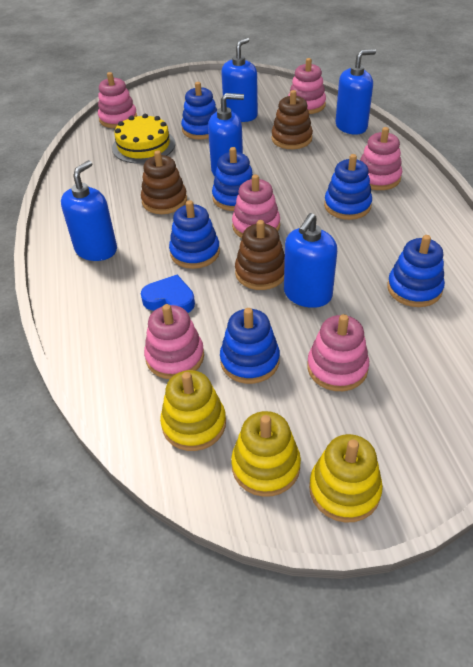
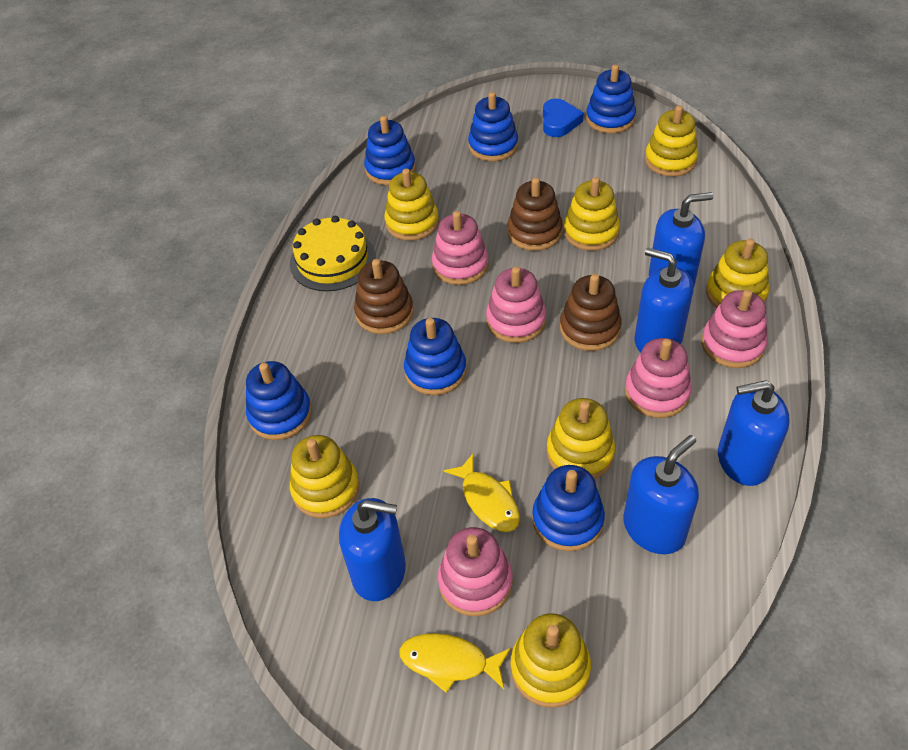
pink stacking toy: [98,72,137,128] [144,304,204,379] [232,174,280,238] [288,58,326,114] [307,314,369,391] [360,127,402,190] = 6 -> [432,211,488,285] [438,527,513,617] [486,267,546,343] [625,338,692,418] [701,290,768,368] = 5
yellow fish: none = 0 -> [399,633,511,693] [443,454,520,532] = 2
yellow stacking toy: [160,370,226,451] [231,411,301,497] [309,434,383,523] = 3 -> [290,435,360,518] [385,169,439,241] [510,613,591,708] [546,398,615,479] [564,177,620,251] [645,105,698,177] [706,238,769,308] = 7

